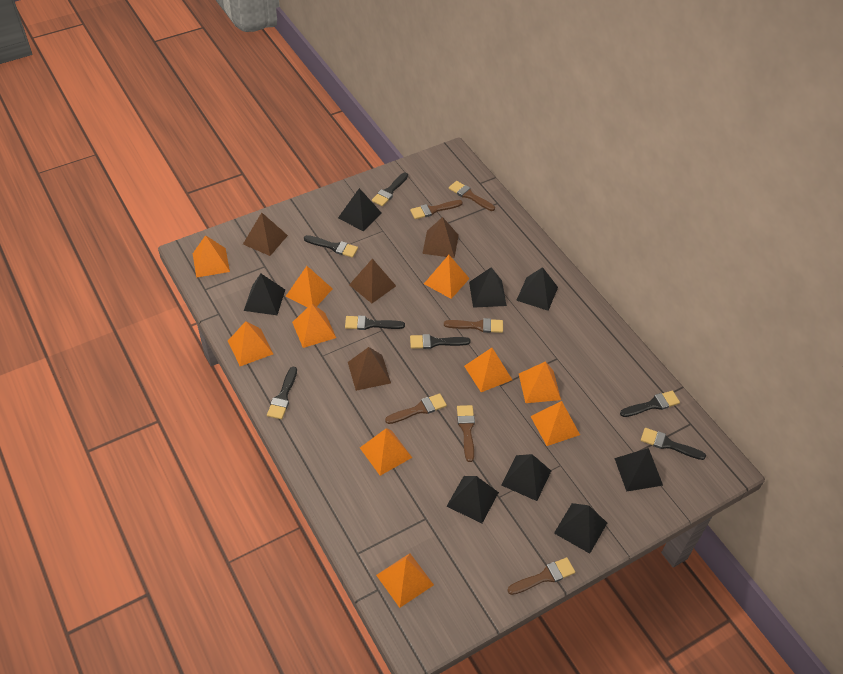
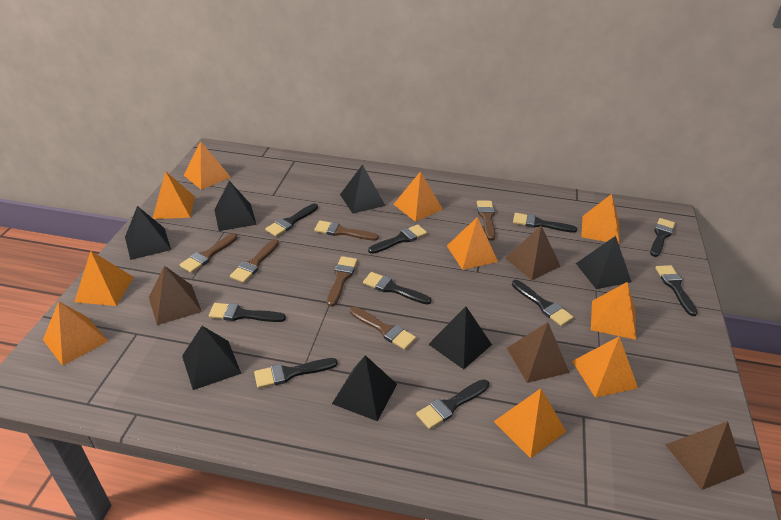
black brush: [267,367,297,419] [304,235,358,258] [345,316,405,330] [372,172,408,206] [410,334,471,349] [620,391,680,417] [641,428,706,460] = 7 -> [209,303,286,322] [254,358,338,388] [265,203,318,237] [363,272,432,305] [368,225,427,254] [416,379,489,429] [512,280,574,326] [513,213,577,233] [650,218,675,257] [655,265,698,316] = 10
black pyramid: [244,274,285,315] [338,188,382,231] [446,476,499,523] [469,267,507,308] [501,454,551,501] [516,267,558,311] [554,503,607,554] [614,448,663,492] = 8 -> [125,206,171,260] [182,326,241,390] [214,181,257,231] [332,355,397,421] [340,164,385,214] [428,307,492,369] [576,236,631,289] = 7

